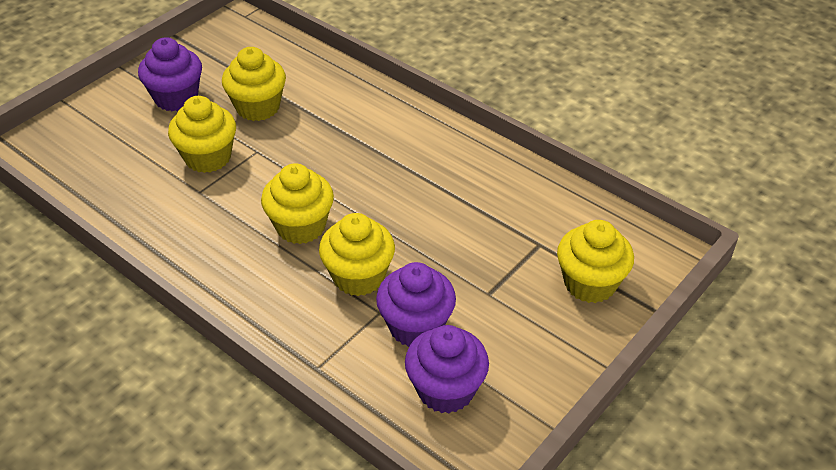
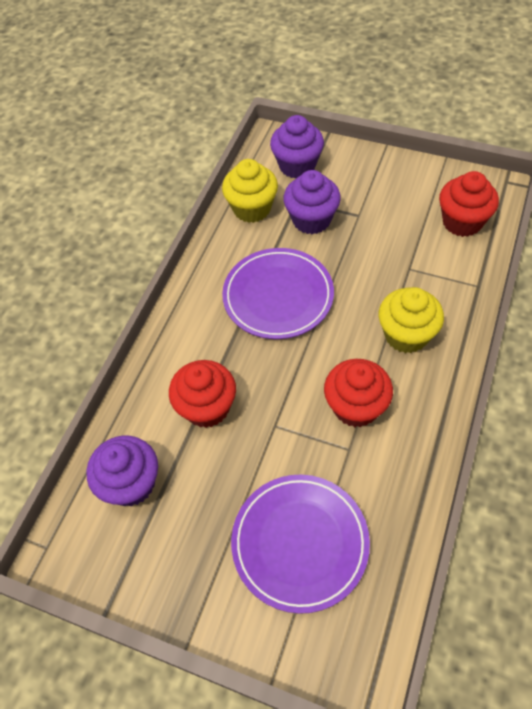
purple plate: none = 0 -> [222,248,334,339] [231,475,370,614] = 2
red cupcake: none = 0 -> [169,360,236,428] [324,359,393,427] [439,171,499,237] = 3
yellow cupcake: [168,96,236,173] [222,47,286,121] [261,163,334,244] [319,213,395,296] [557,220,634,303] = 5 -> [222,159,278,223] [379,287,444,353] = 2

